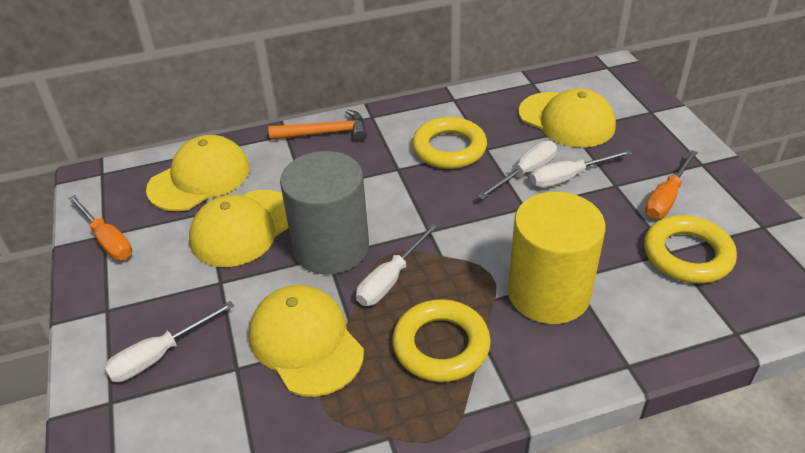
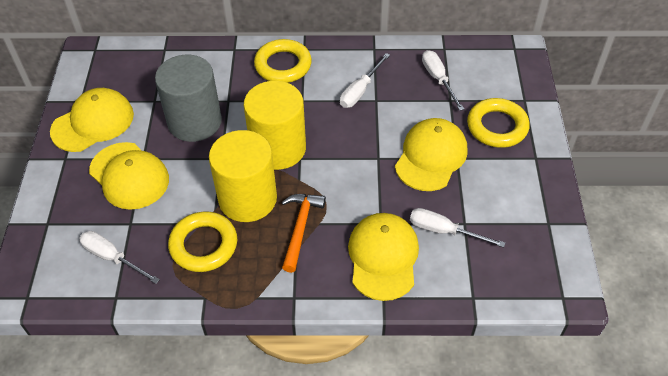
orange screwdriver: [68,195,132,261] [645,150,698,219] = 2 -> none = 0
yellow cylinder: [508,192,606,324] = 1 -> [209,130,277,222] [244,81,306,170] = 2

